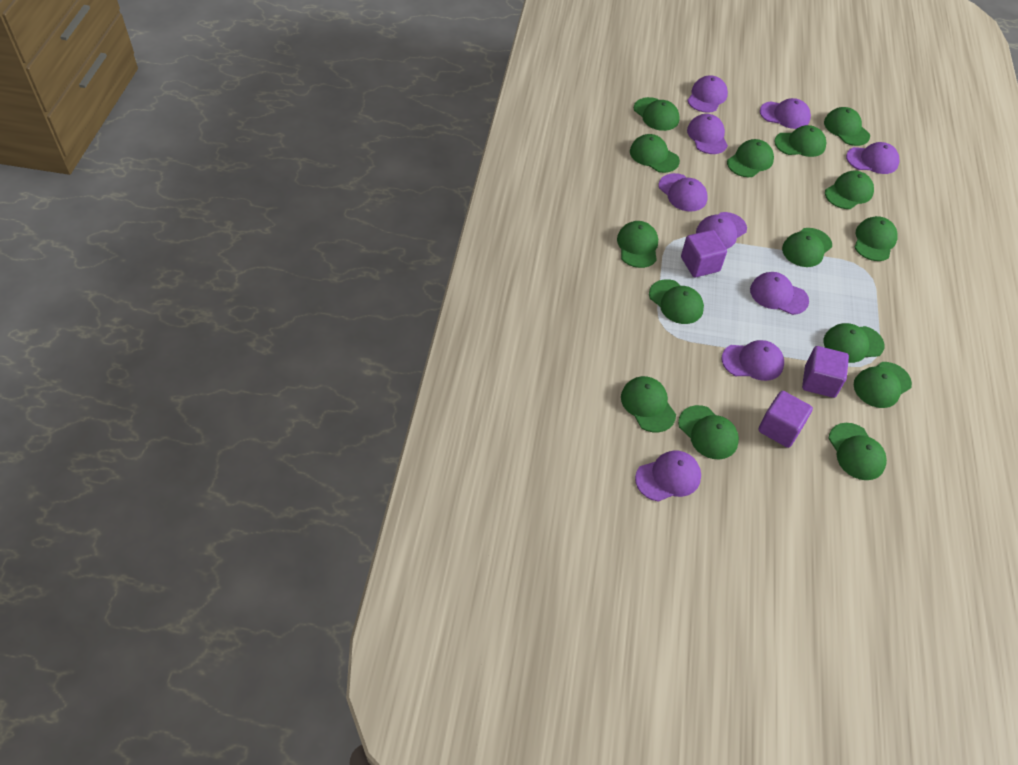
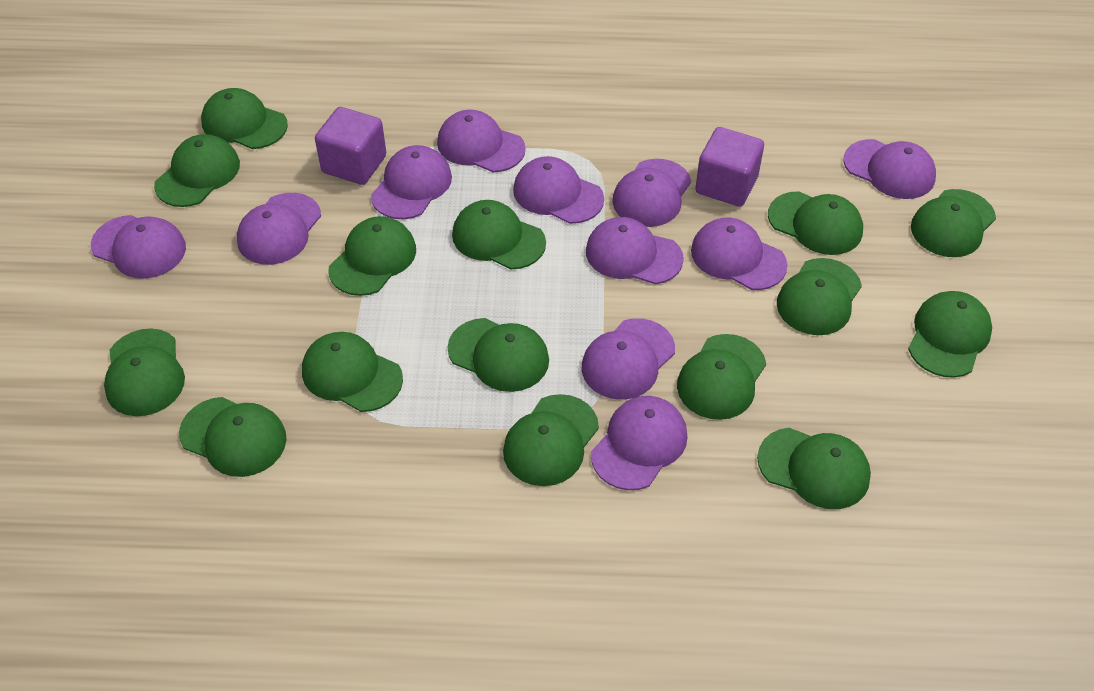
purple cap: [635,450,701,502] [658,173,708,212] [687,75,728,113] [687,114,728,154] [696,212,747,249] [722,340,784,381] [750,272,809,315] [760,98,811,129] [846,142,900,174] = 9 -> [91,215,186,279] [237,193,321,265] [371,145,452,219] [437,110,526,172] [513,156,604,224] [582,318,675,400] [586,217,684,284] [591,396,687,490] [612,159,691,227] [691,217,788,290] [844,139,936,199] = 11
purple cube: [681,230,727,277] [758,391,813,448] [802,346,849,398] = 3 -> [315,107,386,185] [695,127,764,207] = 2

